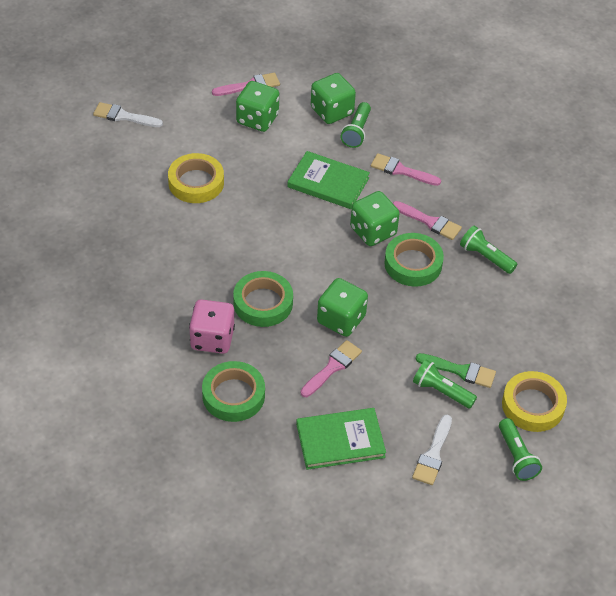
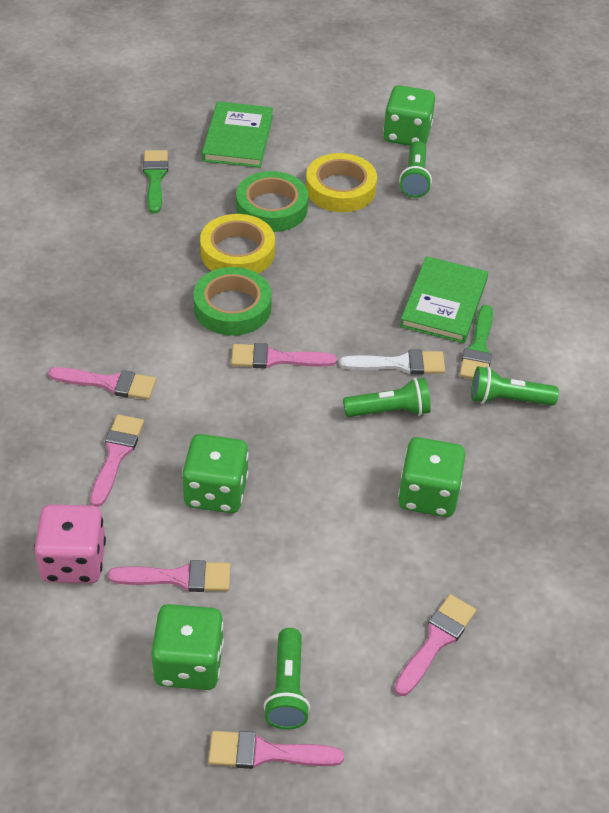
green brush: [416,353,496,388] = 1 -> [143,150,168,213] [459,305,493,379] = 2
green tape: [202,361,265,422] [233,271,293,327] [384,233,444,287] = 3 -> [193,267,272,336] [236,171,308,232] = 2
pink brush: [212,72,280,96] [300,340,362,397] [371,153,441,186] [393,201,462,240] = 4 -> [48,367,156,400] [90,414,144,507] [108,560,231,592] [208,731,344,769] [231,343,337,368] [394,594,476,696] = 6
white brush: [93,102,163,127] [412,415,452,485] = 2 -> [339,350,445,375] = 1

